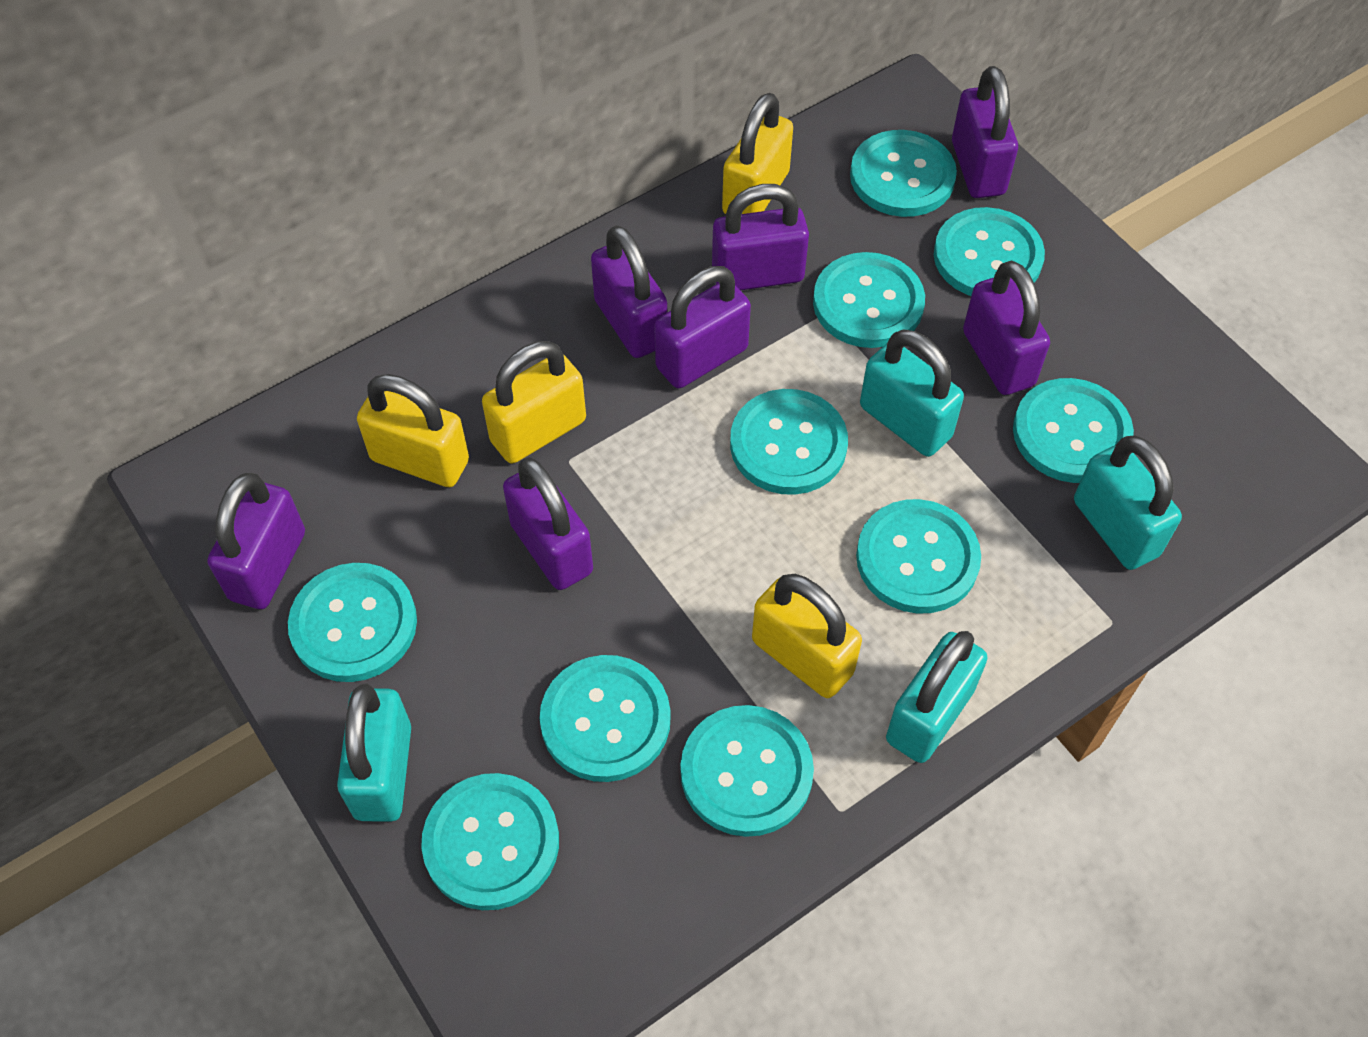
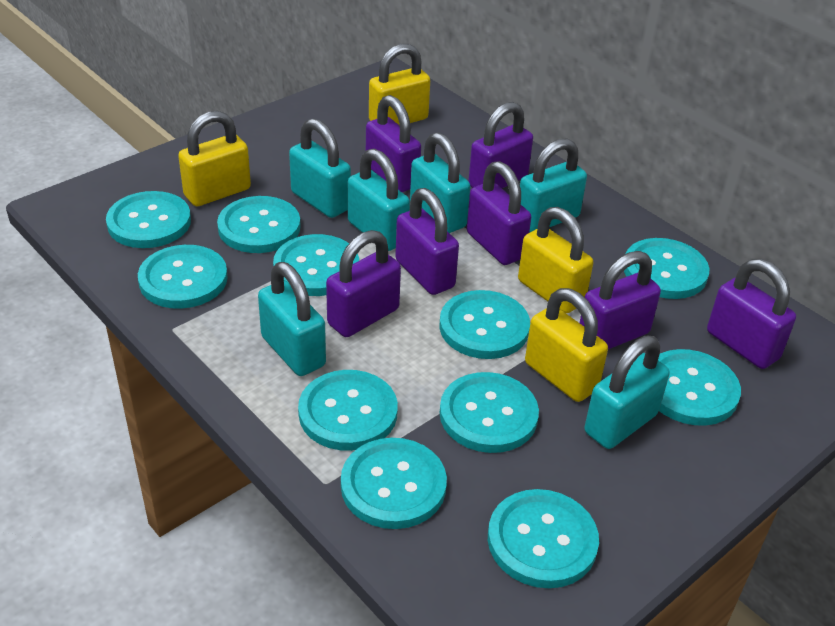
turquoise button: [288,563,417,682] [421,773,559,910] [540,655,671,782] [680,705,814,837] [730,389,848,495] [813,252,925,348] [850,130,957,217] [856,499,981,614] [934,207,1045,296] [1013,378,1134,483] = 10 -> [106,191,191,248] [138,245,228,309] [217,196,301,253] [273,234,359,296] [298,370,398,451] [341,438,447,529] [439,290,530,359] [440,372,539,453] [488,489,599,588] [624,238,710,299] [658,349,741,426] = 11
turquoise padlock: [337,684,411,822] [860,330,964,457] [886,631,988,763] [1074,435,1182,570] = 4 -> [258,262,326,376] [289,118,351,218] [348,149,410,251] [410,132,470,233] [520,138,587,233] [585,336,670,449] = 6

